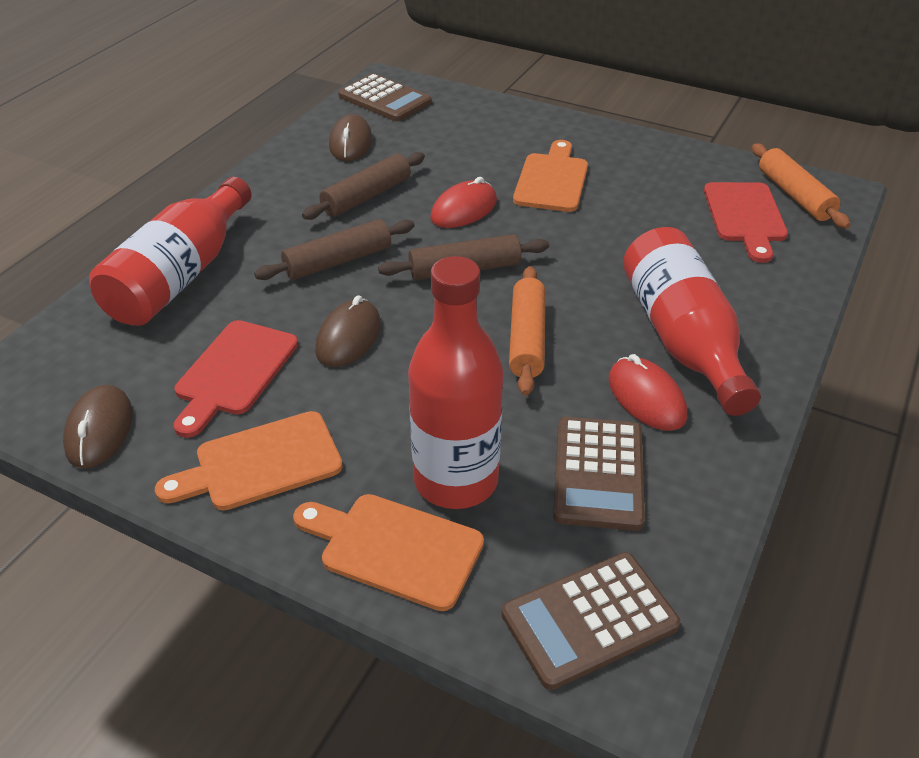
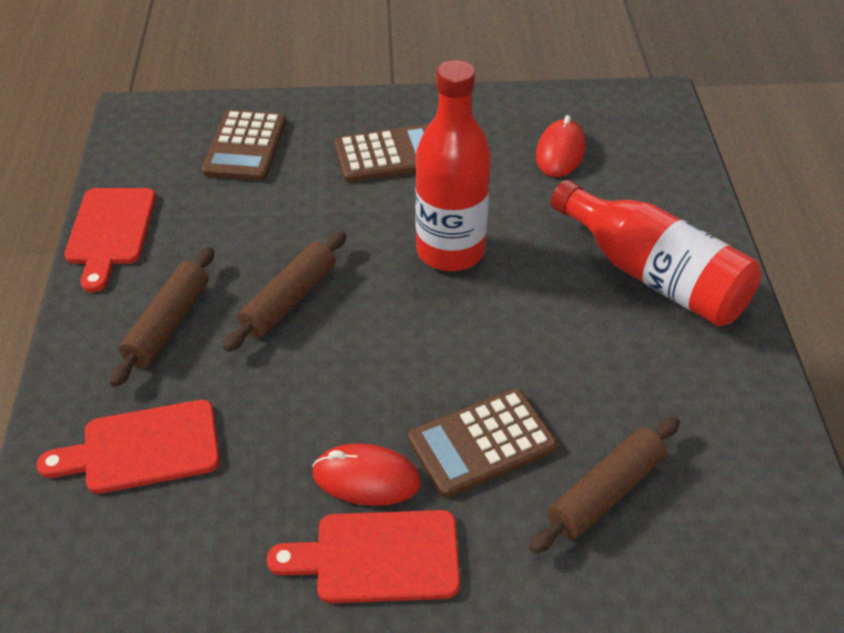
brown mouse: [63,385,133,468] [315,295,381,367] [329,114,373,161] = 3 -> none = 0
orange cutting board: [155,411,343,511] [293,494,484,611] [513,140,588,212] = 3 -> none = 0
orange rolling pin: [509,266,546,396] [752,143,851,229] = 2 -> none = 0
red bottle: [89,177,252,326] [408,256,503,509] [623,227,761,416] = 3 -> [415,60,491,271] [551,180,761,326] = 2
red cutting board: [173,320,298,438] [704,182,788,263] = 2 -> [36,400,220,494] [64,188,156,292] [267,510,460,603] = 3

